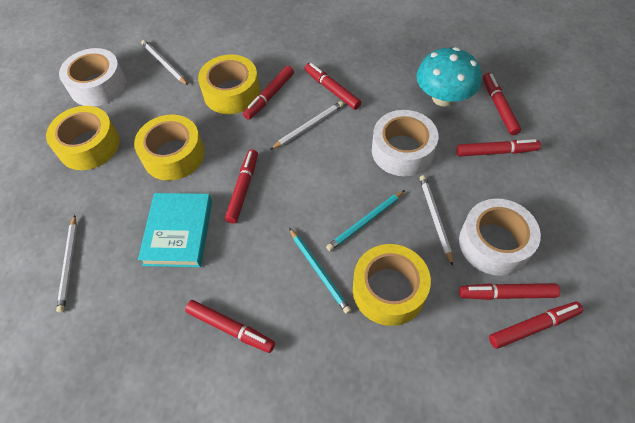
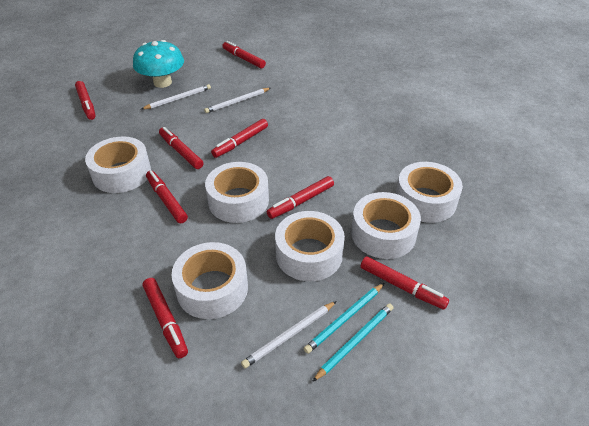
turquoise book: [138,193,212,267] = 1 -> none = 0
white pencil: [56,215,77,313] [141,40,188,85] [270,101,344,150] [420,175,453,266] = 4 -> [142,84,211,110] [204,88,271,113] [241,301,337,368] = 3
white tape: [59,48,126,106] [372,110,438,176] [459,199,541,276] = 3 -> [85,136,151,193] [171,242,248,319] [205,162,269,223] [275,211,345,281] [351,192,421,259] [396,162,463,223] = 6
yellow tape: [46,106,120,170] [134,115,204,181] [198,54,260,114] [353,244,431,326] = 4 -> none = 0

